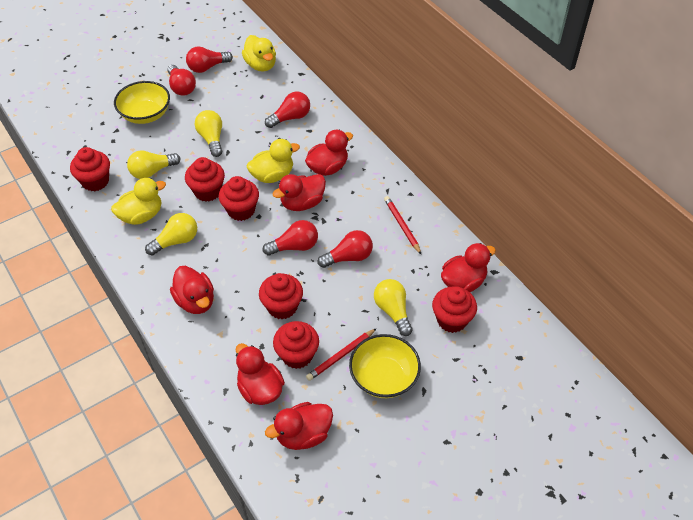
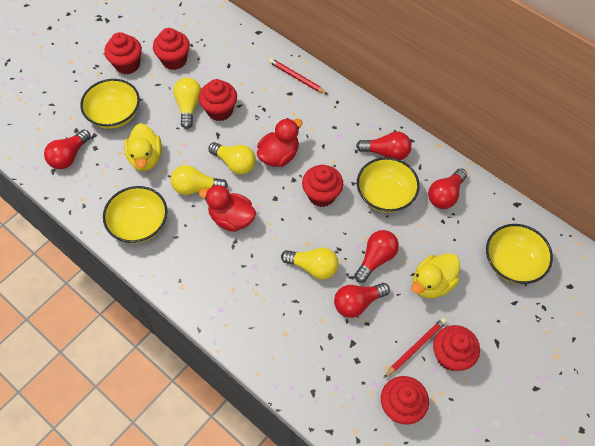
red duck: [170,266,214,314] [236,343,285,405] [265,402,333,450] [273,174,326,211] [305,130,353,176] [441,243,496,292] = 6 -> [199,185,256,232] [257,118,303,167] = 2
yellow bowl: [114,81,170,124] [349,334,421,398] = 2 -> [80,79,140,129] [103,186,168,243] [357,157,420,213] [486,224,553,284] = 4
yellow duck: [111,178,166,225] [242,35,276,72] [247,139,300,183] = 3 -> [124,123,162,171] [411,253,460,299] = 2

